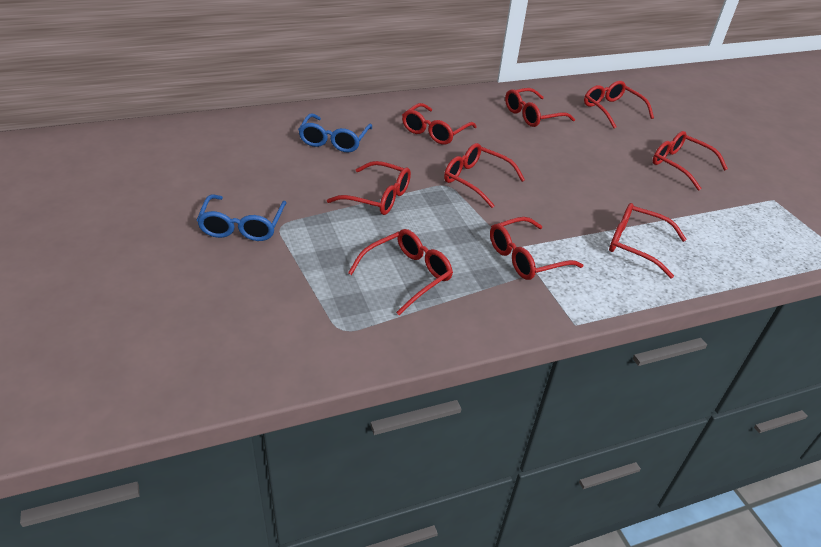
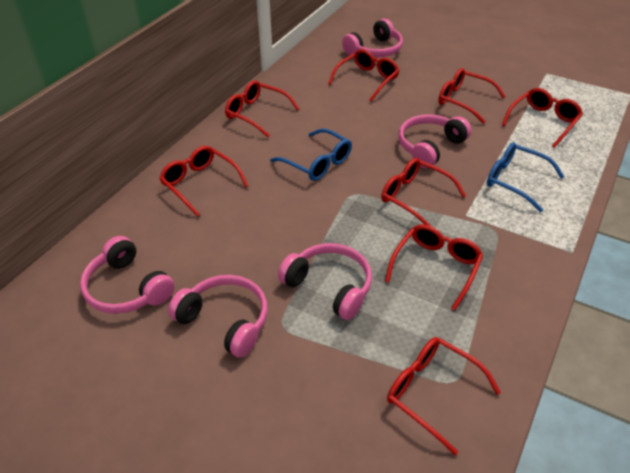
pink headphones: none = 0 -> [80,236,175,314] [168,275,268,358] [278,243,372,320] [342,19,403,57] [399,114,471,168] = 5
red glasses: [327,161,411,215] [348,229,453,315] [402,103,477,145] [444,143,525,208] [490,217,583,280] [505,88,575,127] [584,81,654,128] [609,203,687,278] [653,131,728,190] = 9 -> [159,146,248,217] [225,80,300,137] [328,49,400,102] [381,158,466,226] [385,224,483,310] [387,337,501,455] [438,68,506,124] [502,88,583,148] = 8

